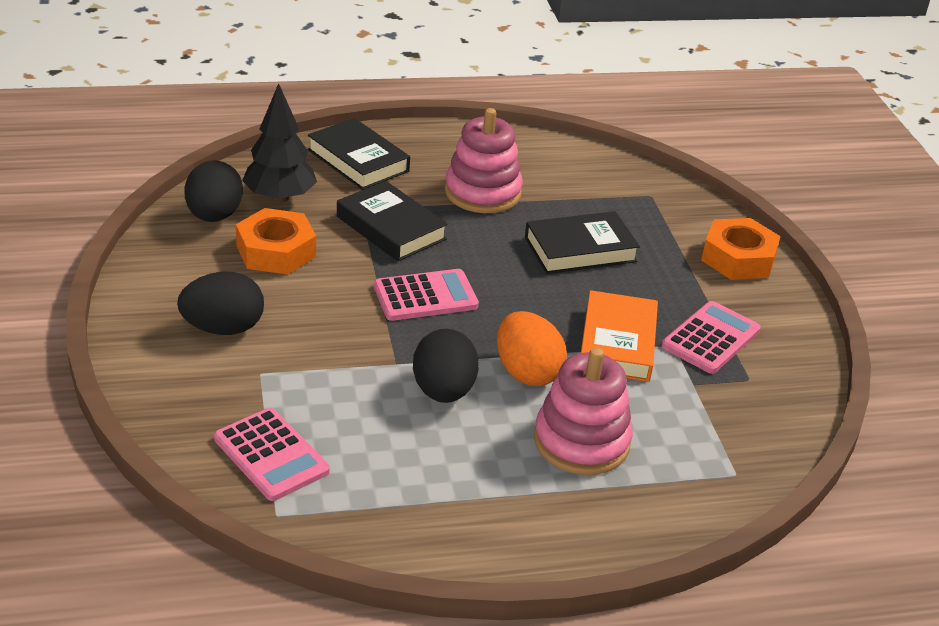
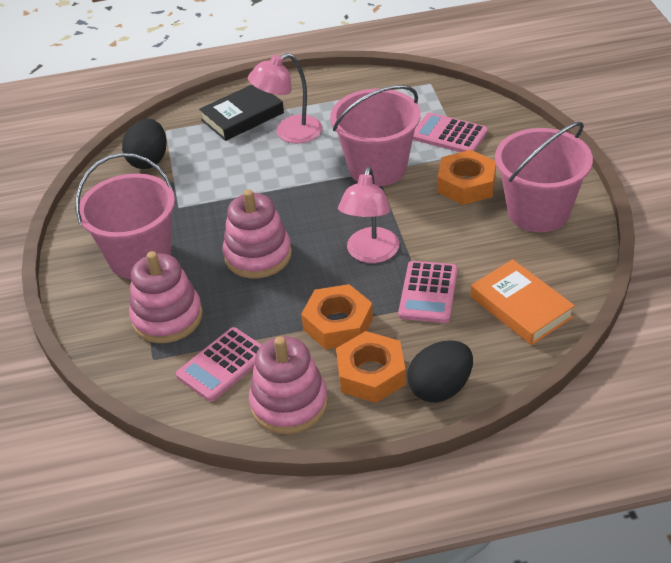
black book: [308,118,410,190] [337,181,448,261] [525,211,640,274] = 3 -> [199,85,284,141] = 1
black egg: [177,272,264,335] [185,160,243,222] [413,329,479,403] = 3 -> [122,119,167,169] [407,340,473,403] = 2
black tree: [242,83,317,203] = 1 -> none = 0
orange egg: [497,311,567,386] = 1 -> none = 0
orange nut: [236,208,316,275] [701,218,781,280] = 2 -> [301,284,373,350] [336,331,406,403] [438,150,496,205] = 3
pink bucket: none = 0 -> [76,153,175,279] [330,85,420,186] [495,122,593,232] = 3
pink lamp: none = 0 -> [248,53,322,143] [338,167,399,263] = 2
pink stacking toy: [445,108,523,213] [534,347,633,475] = 2 -> [129,251,203,343] [223,189,292,278] [249,336,328,434] = 3

